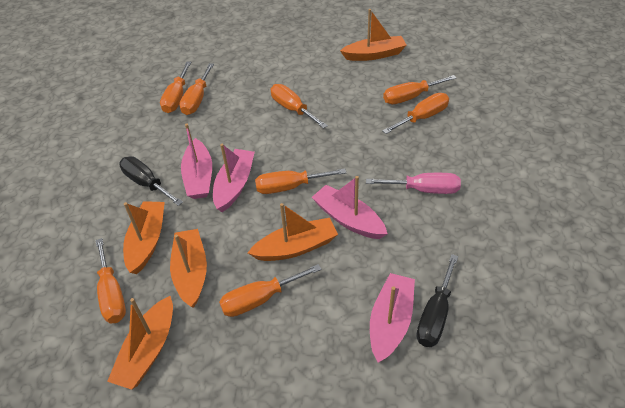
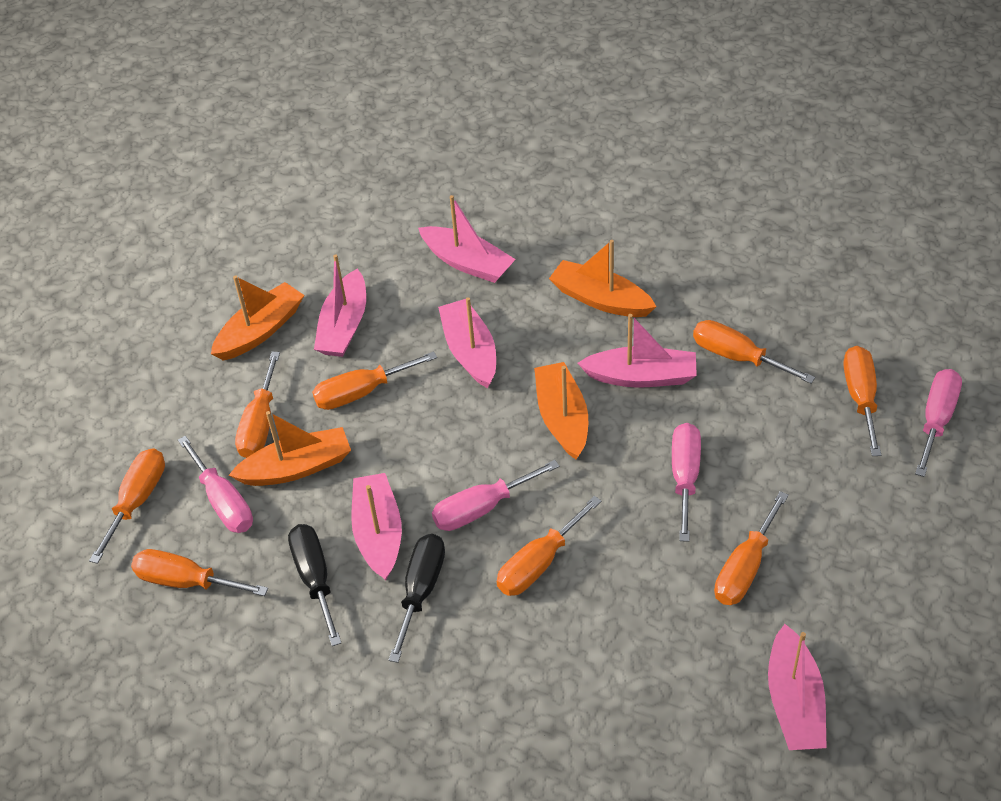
orange boat: [107,296,173,390] [123,201,165,274] [170,229,207,308] [248,203,338,261] [340,9,407,61] = 5 -> [211,275,304,361] [229,411,351,486] [534,362,588,460] [549,240,656,317] = 4
pink boat: [181,124,212,199] [213,144,255,212] [312,176,388,239] [370,273,415,363] = 4 -> [314,254,366,357] [351,473,402,580] [418,195,516,283] [438,297,496,388] [578,314,697,388] [768,624,827,750] = 6
pink screwdriver: [366,173,461,194] = 1 -> [178,436,253,533] [432,460,560,531] [672,423,701,542] [915,369,962,477] = 4

